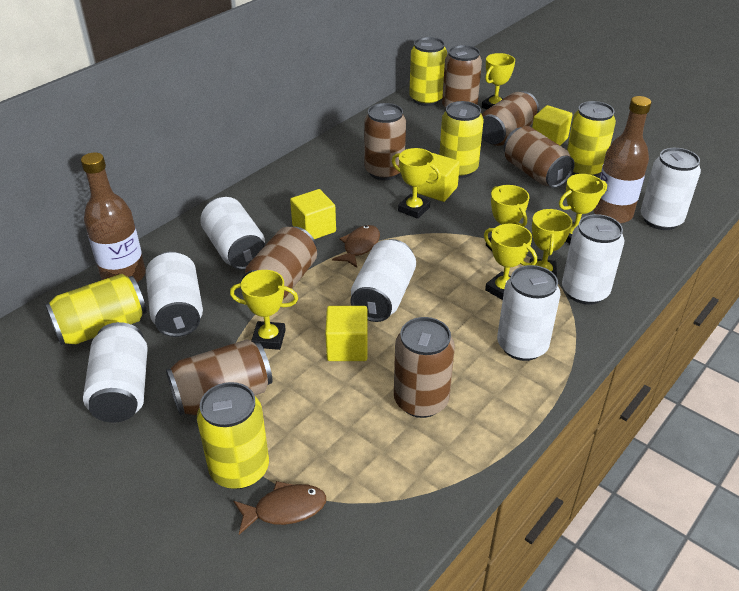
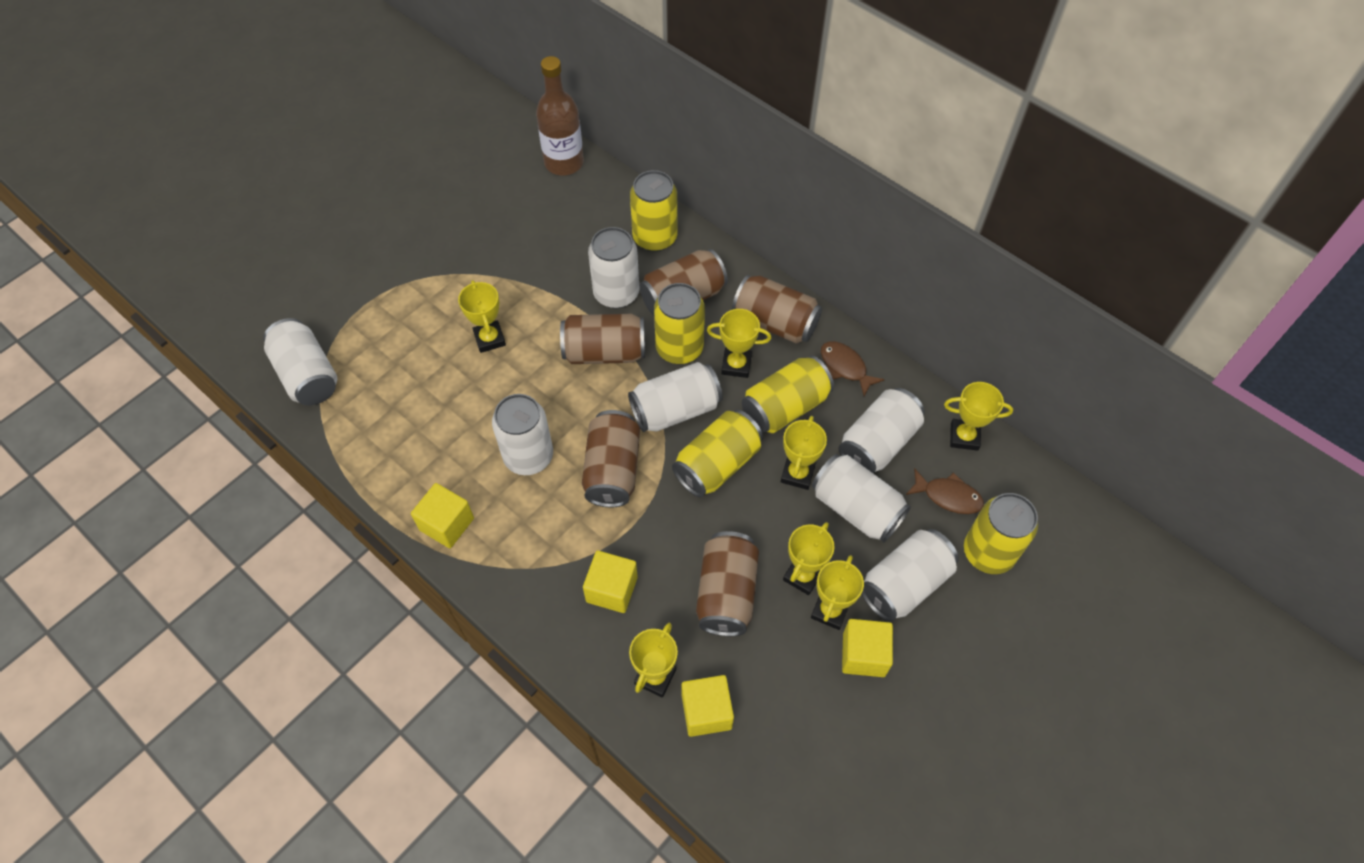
brown bottle: [81,152,146,283] [593,96,651,224] = 2 -> [536,56,584,176] = 1
brown can: [166,339,272,416] [242,226,317,299] [364,103,406,180] [394,317,455,418] [442,45,482,107] [482,91,539,146] [504,126,575,188] = 7 -> [560,314,645,364] [582,410,640,507] [639,249,728,316] [696,531,759,636] [732,275,822,344] = 5

